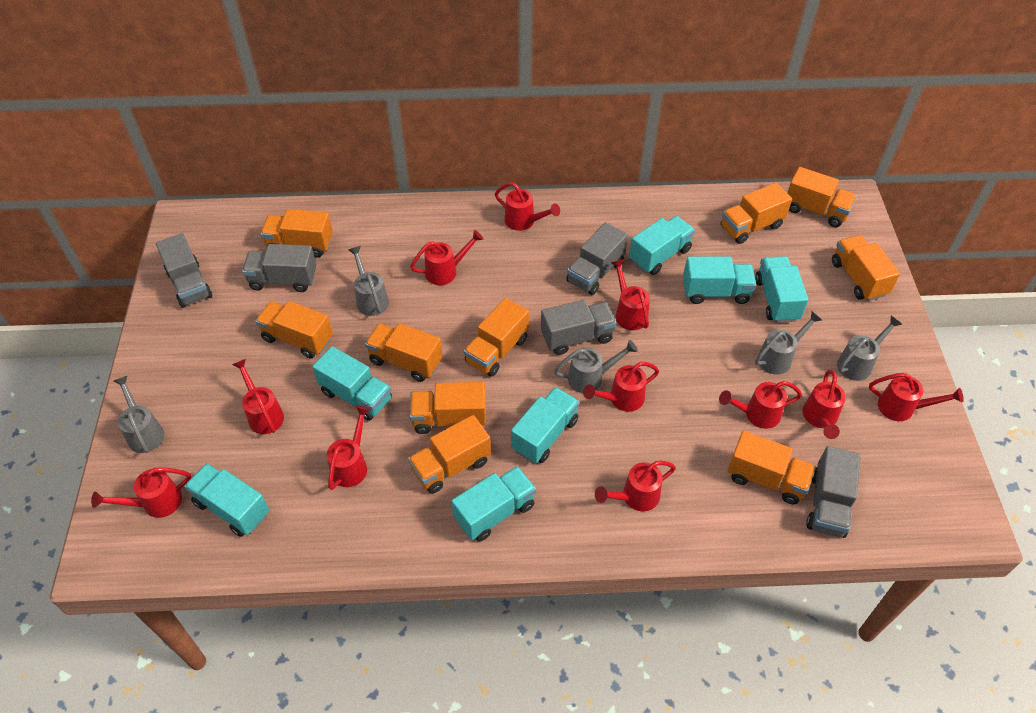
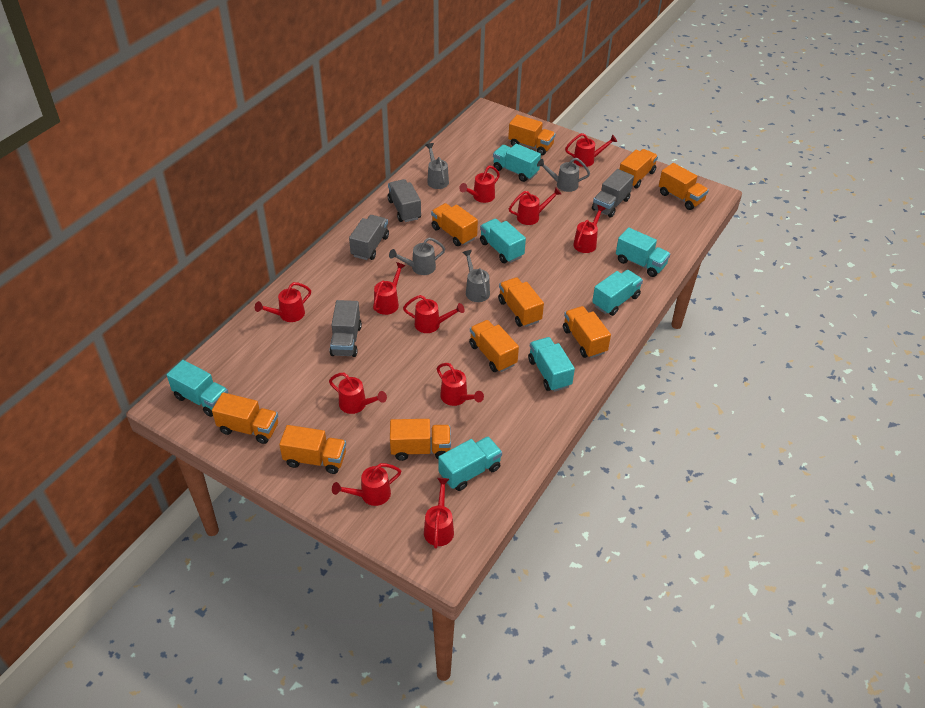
grey truck: [156,233,212,308] [242,244,316,292] [541,300,616,355] [566,222,628,295] [806,446,860,538] = 5 -> [330,300,362,357] [349,215,389,260] [388,179,421,222] [592,169,634,218] = 4
grey watering can: [114,375,164,453] [349,246,389,316] [554,340,638,393] [755,311,822,375] [837,316,903,381] = 5 -> [389,237,445,275] [425,143,449,189] [462,250,490,302] [537,158,590,192] = 4

